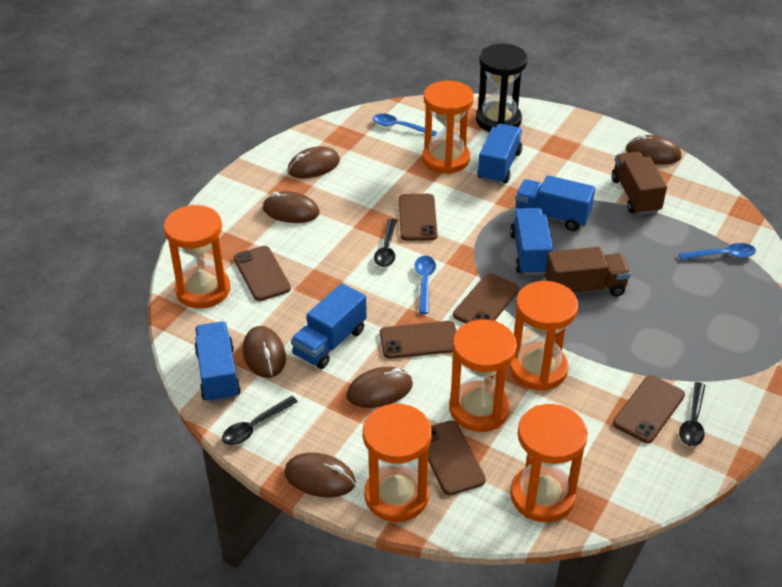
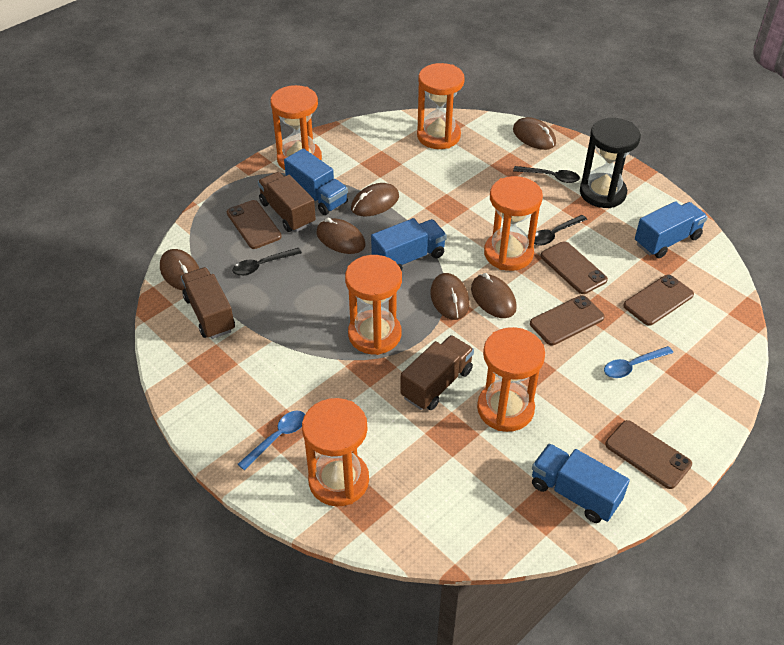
blue spoon: [373,114,437,136] [415,256,436,314] [679,243,756,260] = 3 -> [238,411,305,470] [604,346,673,378] = 2
blue truck: [194,322,241,403] [291,283,367,369] [477,124,522,184] [510,208,553,276] [515,175,595,231] = 5 -> [284,148,348,215] [371,218,447,271] [532,444,630,523] [635,201,708,258] = 4
brown phone: [234,246,291,301] [380,321,457,359] [399,194,438,241] [428,420,486,495] [453,273,519,324] [613,375,685,443] = 6 -> [227,200,282,249] [530,295,605,345] [540,241,608,294] [605,420,692,489] [623,275,694,326] = 5
brown truck: [545,247,631,297] [612,152,667,215] = 2 -> [181,267,235,339] [258,172,316,232] [400,335,474,410] = 3

